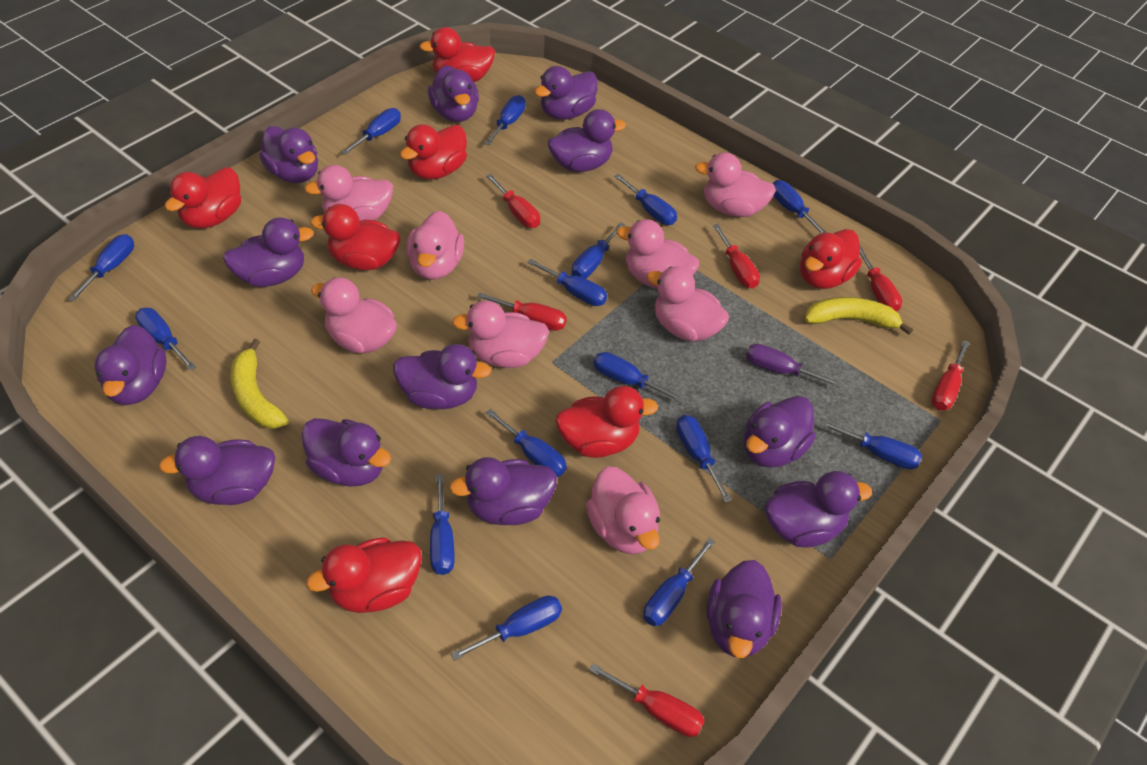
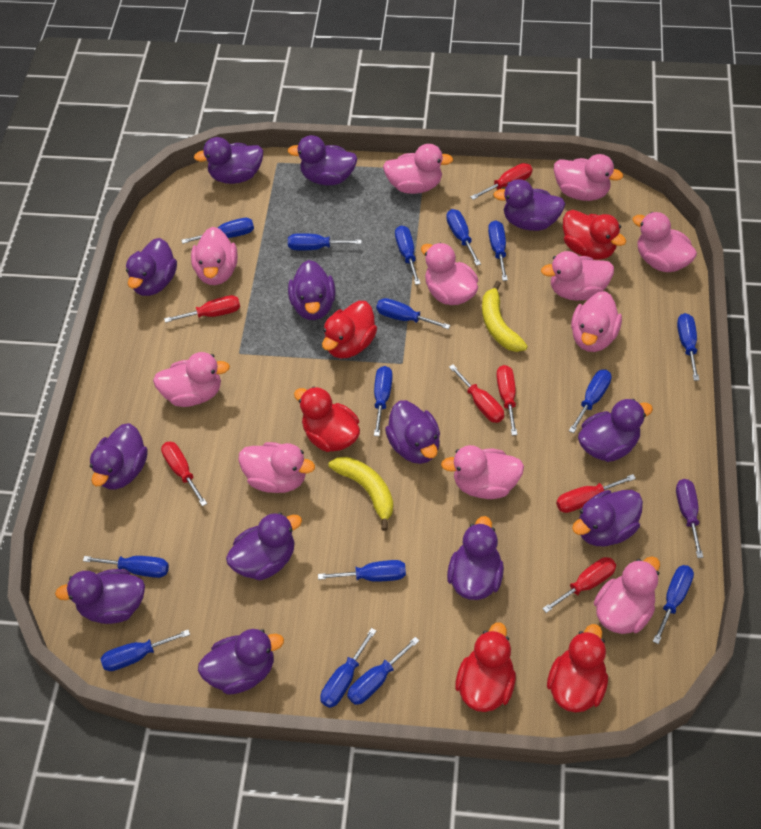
pink duck: [304,165,393,221] [311,278,397,353] [406,211,464,280] [452,301,549,368] [586,467,660,554] [616,219,699,289] [647,266,729,342] [695,152,776,217] = 8 -> [153,352,230,407] [191,227,238,285] [238,442,315,493] [383,144,453,194] [421,243,478,305] [441,445,524,499] [541,251,614,301] [554,154,623,201] [571,291,622,352] [594,557,660,634] [632,212,697,272] = 11
red duck: [165,167,241,228] [306,537,422,613] [310,204,400,270] [400,124,467,180] [419,27,495,82] [555,386,658,458] [800,229,862,289] = 7 -> [294,386,360,452] [322,301,377,359] [455,622,516,712] [547,624,608,713] [563,210,626,260] = 5
red screwdriver: [477,292,567,331] [486,174,540,228] [589,663,705,737] [713,224,760,289] [860,245,902,311] [932,340,970,411] = 6 -> [161,441,207,506] [164,295,240,323] [449,364,504,423] [470,163,532,200] [496,365,517,436] [542,557,616,613] [556,474,636,513] = 7

